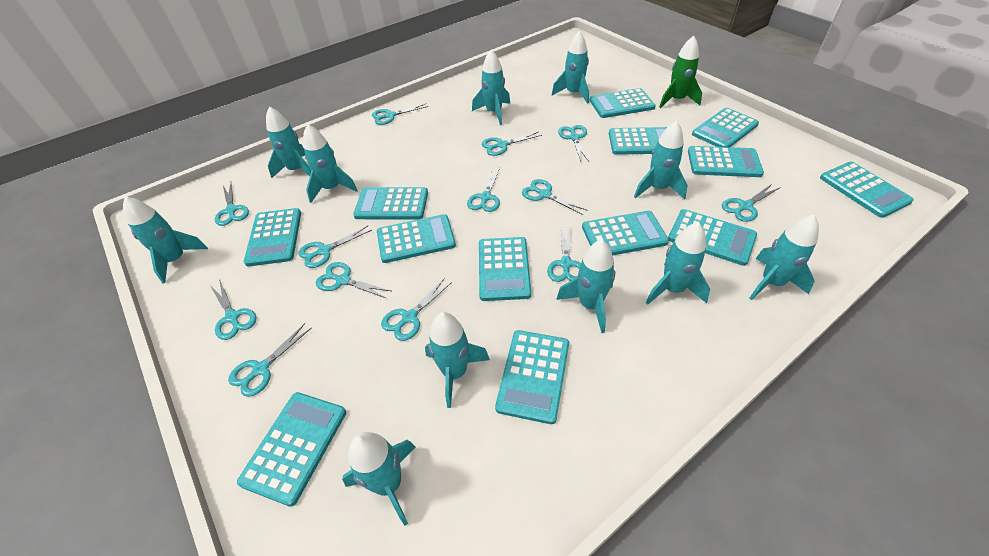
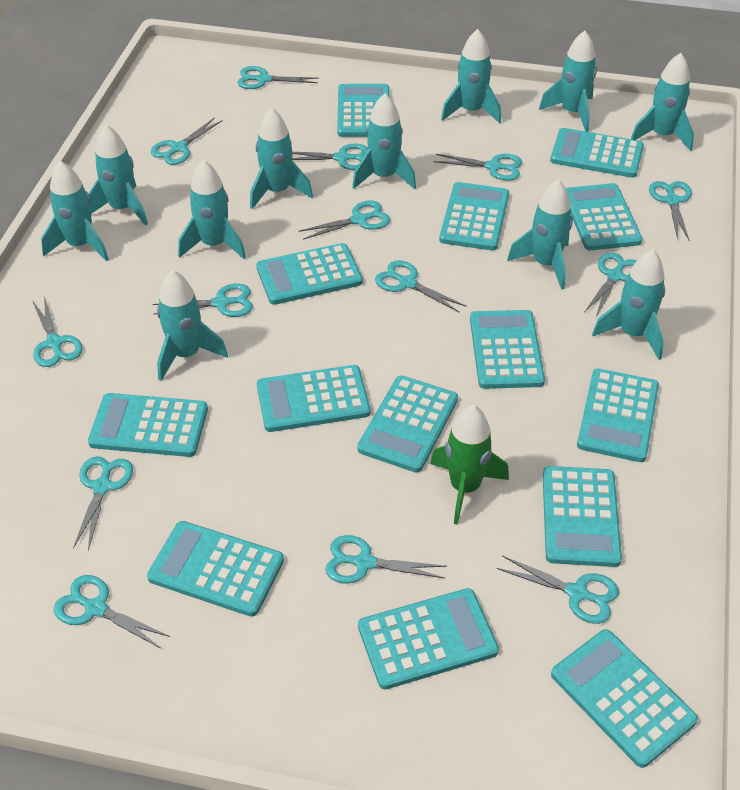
turquoise calculator: [237,392,346,507] [244,208,301,267] [353,187,428,219] [377,214,456,263] [479,237,531,301] [495,330,569,424] [582,211,669,255] [590,88,656,118] [609,127,667,155] [668,209,757,266] [688,146,764,177] [692,108,759,147] [820,162,914,218] = 13 -> [88,393,208,457] [147,521,284,617] [256,243,363,305] [257,365,370,432] [337,84,390,137] [357,375,458,473] [358,588,499,689] [439,182,509,251] [470,310,545,389] [543,466,622,567] [550,128,644,178] [551,629,698,768] [566,183,642,250] [577,368,659,462] = 14
turquoise scissors: [211,281,256,340] [215,183,249,226] [228,323,312,397] [299,226,372,268] [316,262,391,298] [372,104,428,125] [381,279,452,341] [467,168,500,212] [482,132,542,156] [522,179,588,215] [547,227,581,282] [558,125,589,161] [722,183,781,222] = 13 -> [32,296,83,367] [53,575,170,648] [73,456,133,550] [151,117,223,165] [153,283,253,317] [237,66,318,89] [292,144,368,170] [299,201,390,240] [325,535,447,583] [375,260,467,313] [434,154,522,181] [496,555,619,624] [585,252,637,317] [649,181,692,240] = 14

